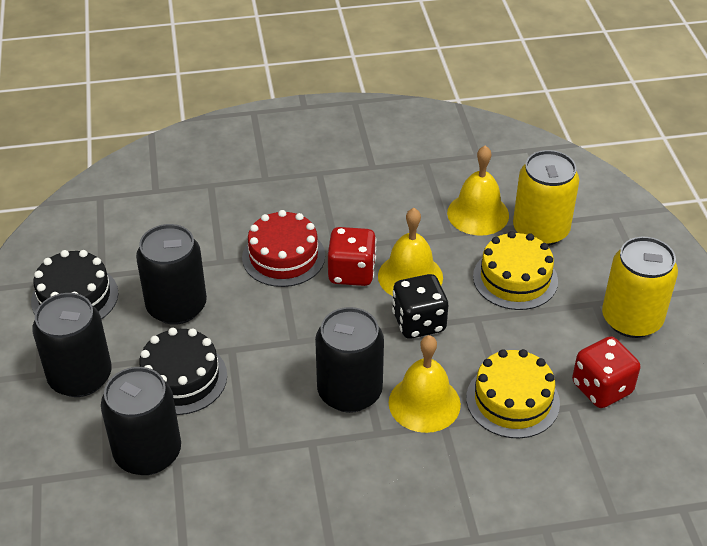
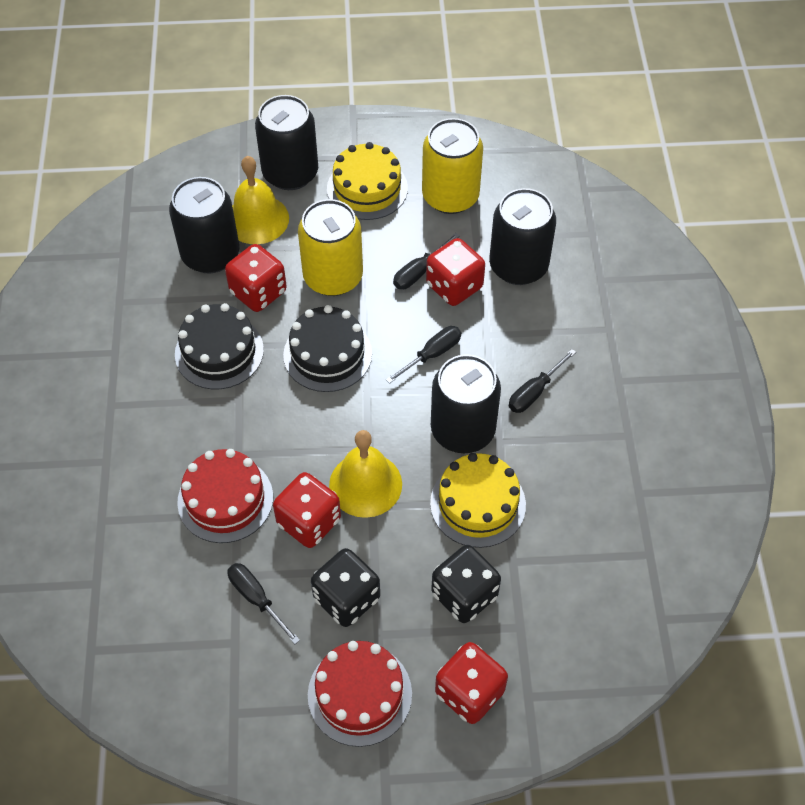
black dice: [392,274,448,339] = 1 -> [311,548,380,627] [431,545,501,623] = 2
black screwdriver: none = 0 -> [228,563,300,644] [386,326,461,384] [393,233,460,289] [509,349,576,413] = 4
red cake: [242,210,325,287] = 1 -> [177,449,273,543] [308,641,412,747] = 2
red dice: [328,227,377,286] [572,336,640,408] = 2 -> [225,244,287,312] [273,472,341,548] [426,238,485,306] [435,642,508,724] = 4
yellow bell: [378,208,443,296] [389,335,461,433] [447,145,509,236] = 3 -> [232,156,289,244] [329,430,402,518] = 2

